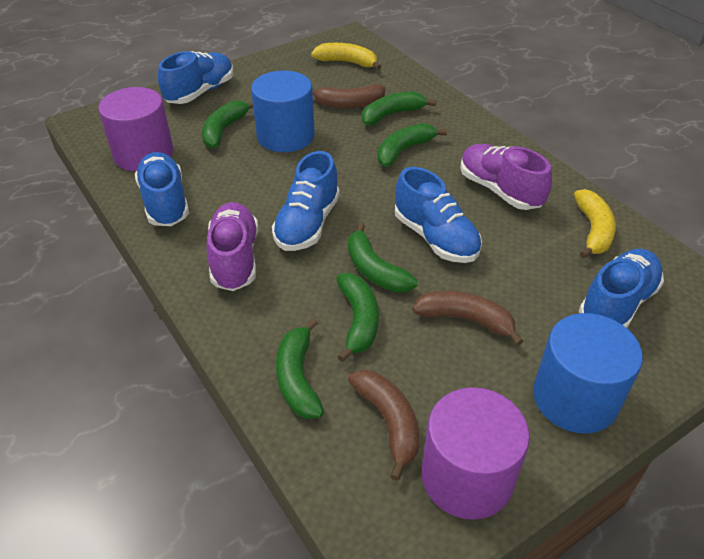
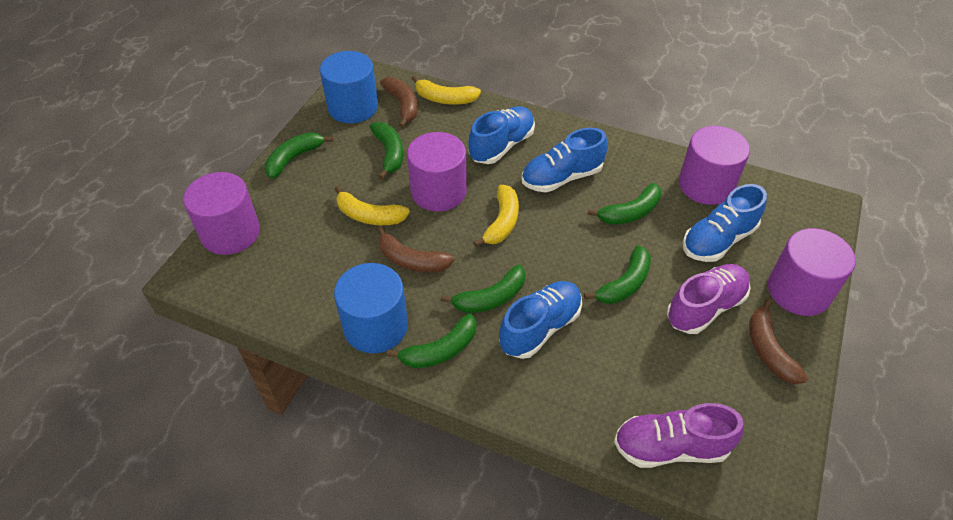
blue shoe: [135,152,189,226] [158,51,233,104] [272,151,340,251] [395,167,482,263] [579,249,664,328] = 5 -> [468,106,535,164] [499,281,582,359] [522,128,608,192] [683,184,767,262] = 4
purple cylinder: [98,87,173,171] [422,387,530,520] = 2 -> [183,172,260,255] [407,132,467,211] [679,126,750,205] [768,228,856,316] = 4
yellow banana: [311,43,381,70] [574,189,616,259] = 2 -> [335,185,410,225] [412,76,481,104] [473,185,519,247] = 3

